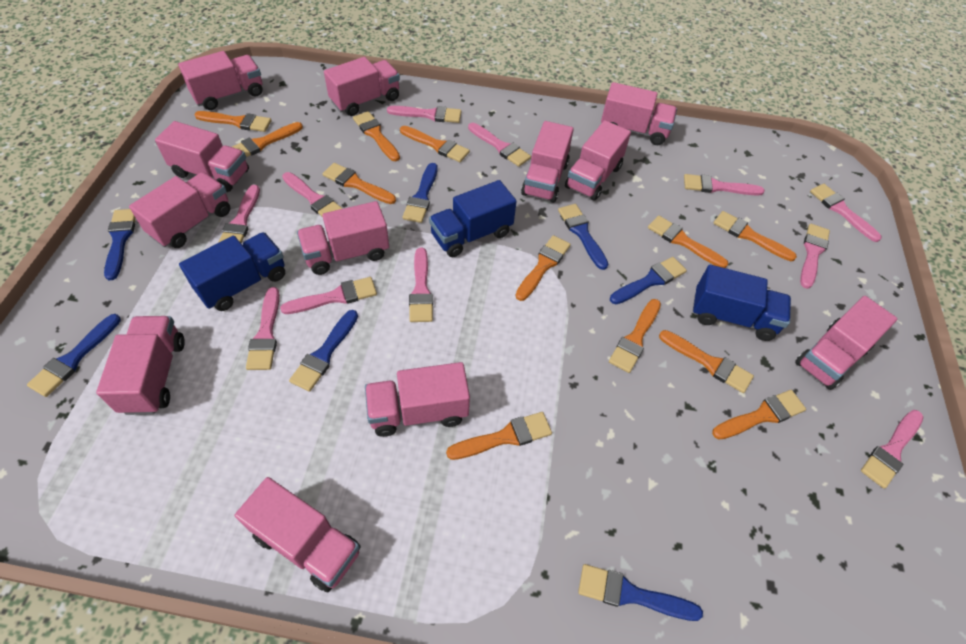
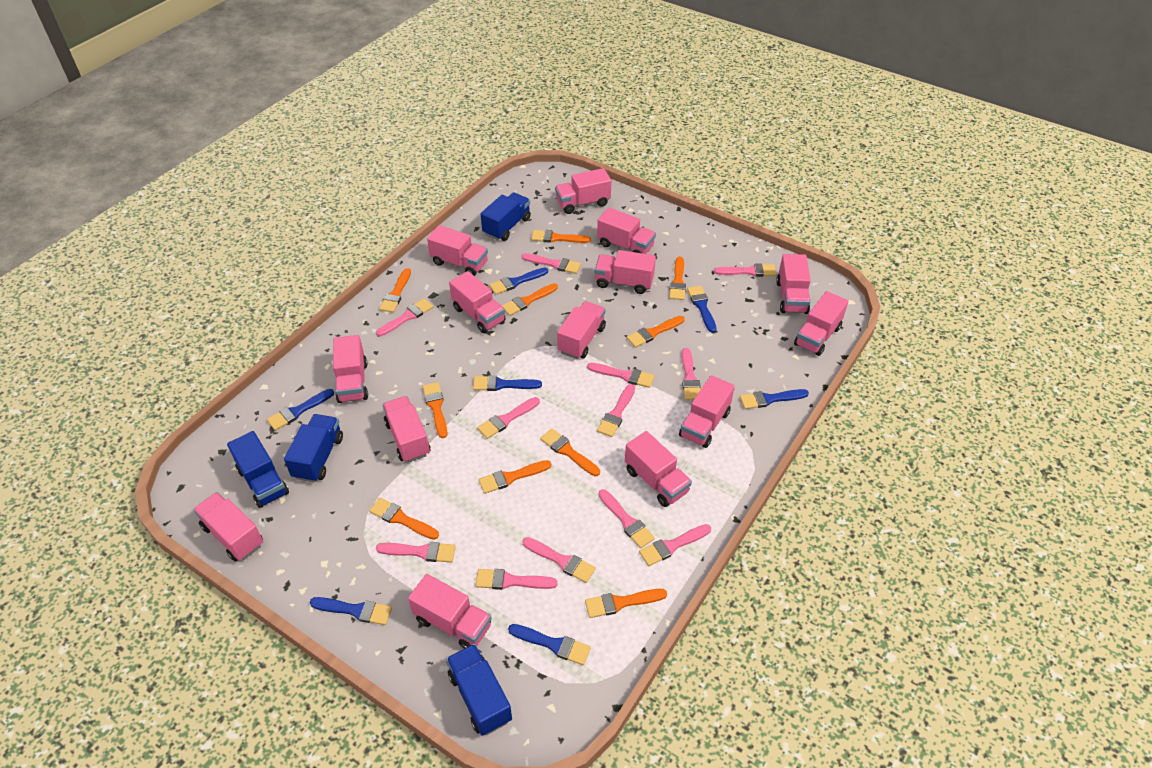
blue truck: [179,232,285,311] [429,180,517,257] [693,265,791,341] = 3 -> [227,431,289,508] [284,414,343,482] [446,644,512,736] [481,192,531,241] = 4
orange brush: [194,111,272,132] [232,122,303,157] [322,163,396,204] [353,111,400,161] [400,126,470,162] [446,412,552,460] [516,235,571,301] [609,299,661,373] [648,215,728,268] [659,330,754,393] [712,390,806,439] [713,211,797,261] = 12 -> [369,498,439,540] [379,268,411,313] [423,382,448,438] [478,460,551,494] [502,283,558,316] [531,230,591,243] [540,428,600,476] [585,589,667,618] [627,316,685,347] [669,257,686,300] = 10
pink brush: [218,185,260,243] [246,287,280,370] [280,277,377,314] [282,172,343,217] [387,106,462,123] [409,248,433,322] [468,123,531,167] [684,174,765,196] [800,224,830,289] [810,184,881,242] [861,410,923,488] = 11 -> [376,299,433,337] [376,542,456,563] [476,569,558,590] [477,397,540,439] [522,253,581,274] [522,537,596,583] [587,363,654,388] [597,384,635,437] [598,489,655,548] [639,524,711,566] [682,348,701,400] [714,263,776,277] = 12
pink truck: [96,316,185,415] [129,172,230,248] [155,121,249,192] [178,51,262,110] [235,477,361,592] [297,201,389,275] [324,57,400,116] [365,362,470,437] [521,121,574,203] [565,120,631,201] [601,82,677,145] [795,296,898,390] = 12 -> [193,492,263,562] [333,335,368,403] [383,396,431,463] [408,574,492,649] [427,225,488,276] [449,271,506,333] [555,168,611,214] [557,301,606,359] [595,250,656,294] [597,208,656,254] [625,431,692,507] [679,375,735,448] [776,254,811,314] [794,291,848,356] = 14

